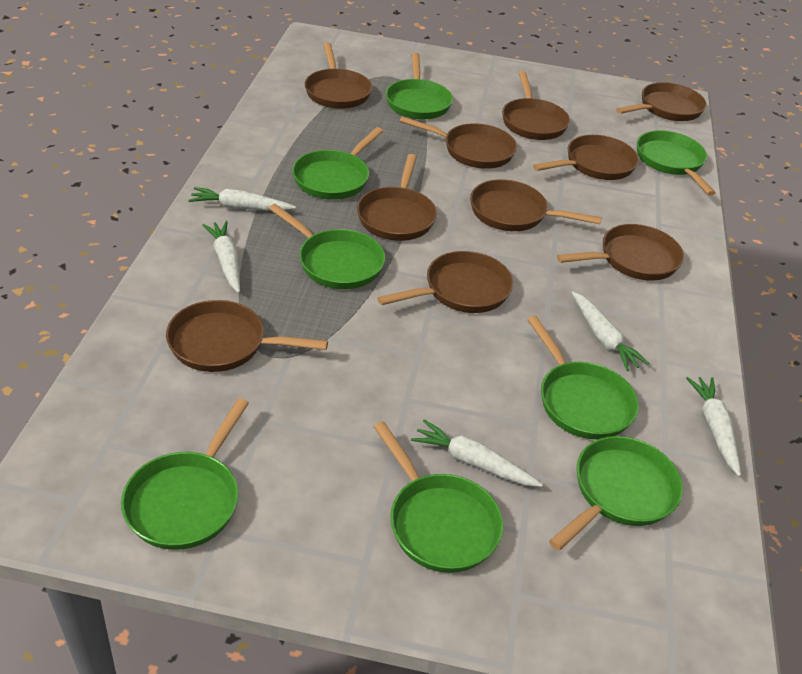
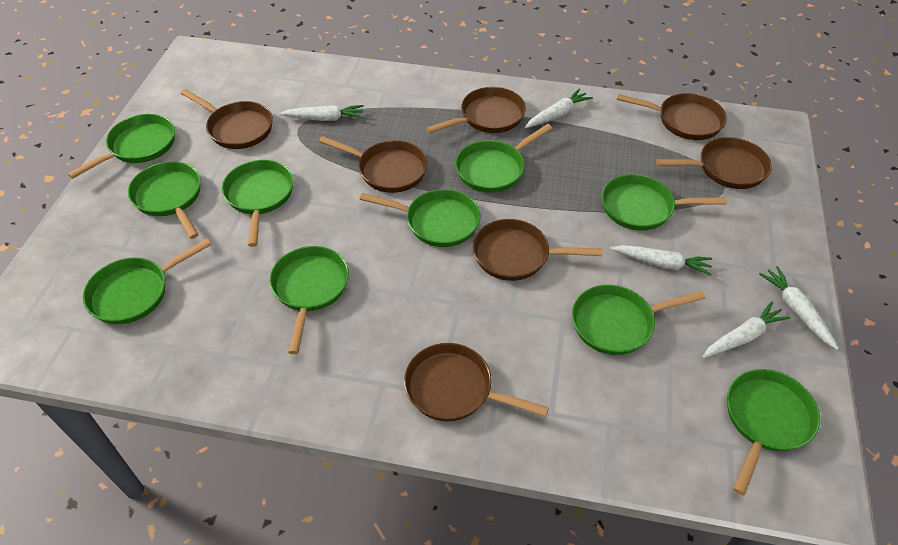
brown pan: [166,300,328,372] [305,42,372,109] [357,154,437,241] [378,251,513,313] [400,116,517,169] [470,179,602,231] [502,71,570,140] [533,135,639,180] [557,224,684,281] [616,82,707,121] = 10 -> [181,89,273,149] [319,136,428,193] [404,343,549,421] [426,87,526,134] [473,219,603,281] [617,93,727,140] [656,137,772,189] = 7
green pan: [121,398,249,550] [269,204,385,289] [292,127,383,200] [374,421,503,573] [386,53,453,119] [527,316,639,440] [549,436,683,551] [637,130,716,196] = 8 -> [68,114,175,179] [83,239,212,324] [128,161,201,239] [222,160,294,247] [270,246,349,354] [359,189,481,247] [455,124,553,193] [572,285,706,355] [602,174,727,231] [727,369,820,495] = 10

